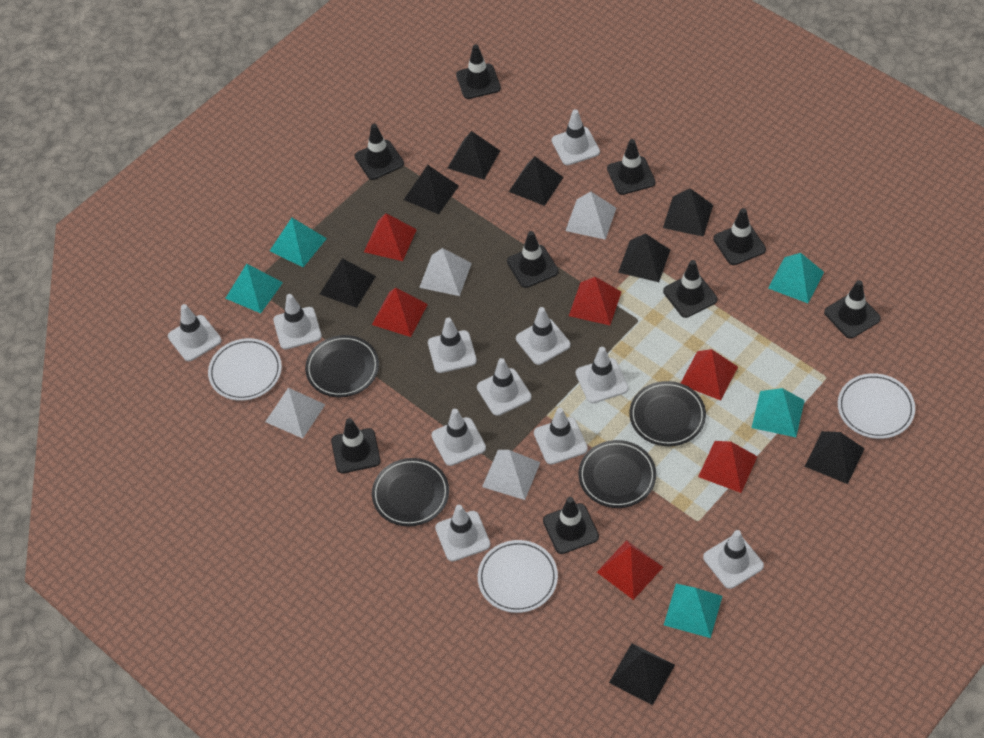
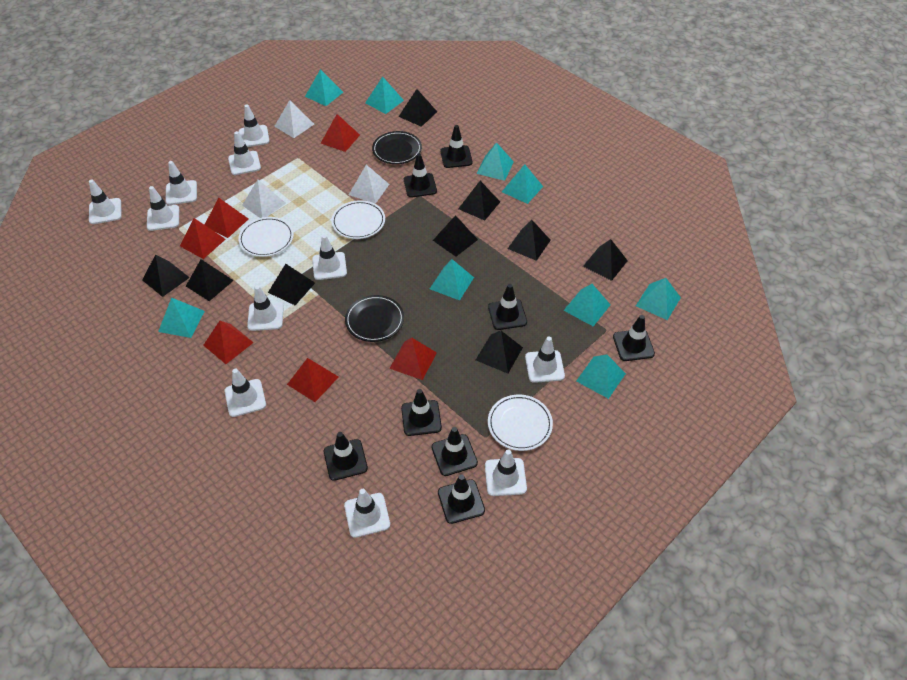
black plate: [305,335,379,397] [372,458,449,527] [578,440,656,508] [630,381,706,446] = 4 -> [345,295,404,342] [372,131,422,164] = 2
black pyramid: [320,258,376,308] [404,165,459,214] [448,131,500,180] [509,156,563,206] [609,643,675,705] [618,233,670,282] [663,188,713,237] [805,431,865,484] = 8 -> [142,254,190,297] [186,259,234,301] [268,264,315,305] [398,89,437,127] [433,215,478,257] [458,181,500,221] [476,331,523,373] [508,220,551,261] [583,239,628,281] = 9
black traffic cone: [331,418,381,473] [355,124,404,180] [456,44,501,99] [507,231,559,288] [543,497,599,554] [607,139,655,195] [663,260,717,318] [713,208,766,265] [824,280,881,339] = 9 -> [324,432,368,481] [401,389,442,436] [404,154,437,198] [431,427,478,476] [438,475,485,524] [441,125,473,168] [488,284,527,330] [613,315,655,361] = 8
turquoise pyramid: [225,264,283,313] [270,218,327,267] [664,584,722,638] [752,388,805,437] [768,253,824,303] = 5 -> [158,297,205,338] [305,69,343,106] [365,76,404,114] [430,259,474,301] [476,142,514,181] [502,164,543,204] [563,284,611,326] [576,354,626,399] [636,278,681,320] = 9
white pyramid: [265,388,326,438] [419,248,472,296] [482,450,540,500] [565,192,616,240] = 4 -> [242,180,286,218] [274,100,314,138] [349,165,389,204] = 3

